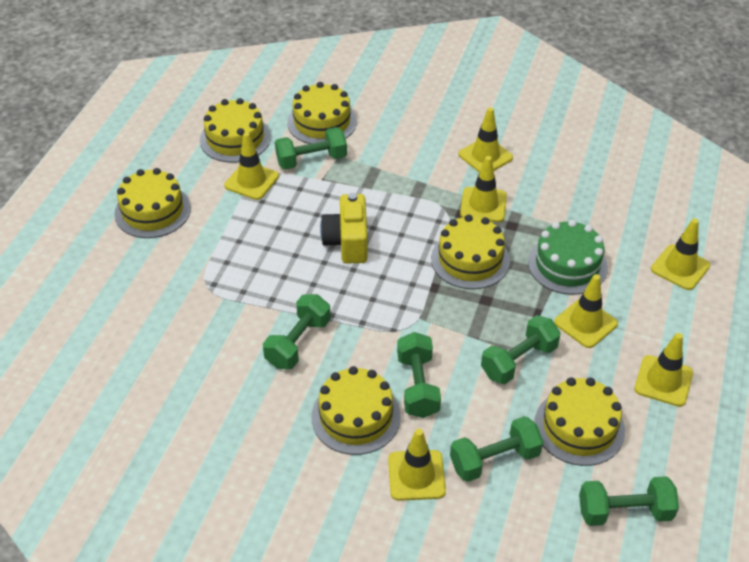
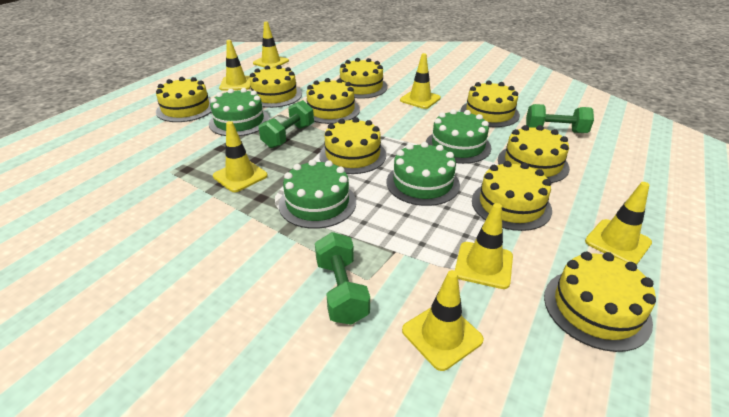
green cake: [528,220,608,295] = 1 -> [209,88,270,136] [279,159,356,229] [387,142,460,206] [426,109,491,164] = 4
green dumbbell: [263,294,331,369] [275,127,347,170] [397,332,441,418] [450,416,543,482] [481,315,561,384] [579,476,679,526] = 6 -> [259,100,314,148] [315,232,370,325] [526,104,594,133] = 3
yellow cake: [114,168,191,238] [200,98,271,163] [287,82,357,144] [311,366,401,455] [431,215,510,289] [534,377,625,466] = 6 -> [156,77,212,122] [250,65,302,108] [307,78,360,124] [319,117,386,174] [340,58,388,99] [461,80,520,127] [472,161,552,231] [498,125,570,183] [544,252,656,352] = 9
yellow camera: [320,193,368,264] = 1 -> none = 0

